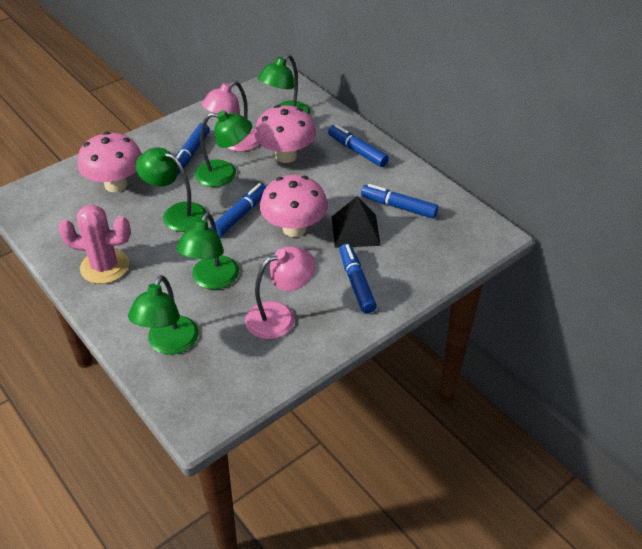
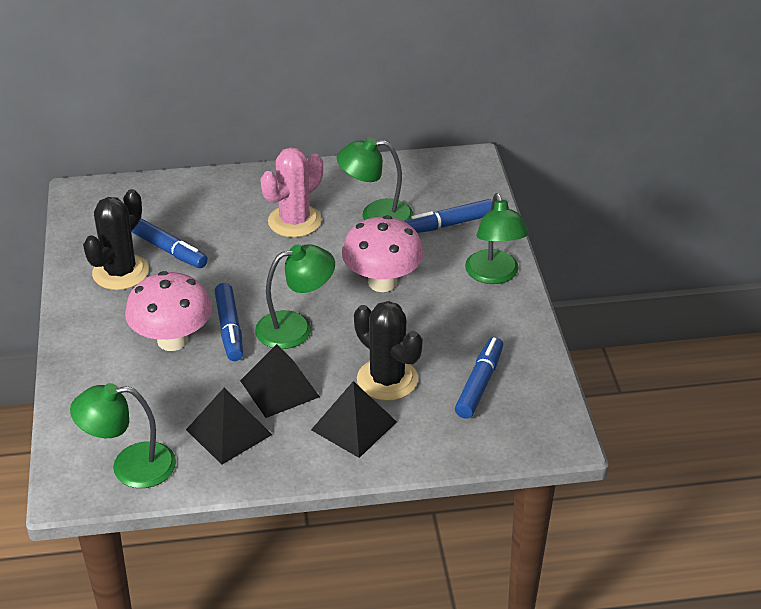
black cactus: none = 0 -> [83,189,149,290] [354,301,423,401] = 2
black pyramid: [332,196,381,248] = 1 -> [186,387,272,465] [240,344,320,418] [311,381,397,458] = 3
blue marker: [175,123,210,174] [210,183,267,237] [328,125,389,167] [339,244,377,313] [361,184,438,219] = 5 -> [131,218,208,268] [215,283,243,361] [404,199,492,233] [455,337,503,419] = 4
green lamp: [128,275,199,355] [136,148,207,232] [176,212,239,290] [195,110,252,187] [258,54,311,115] = 5 -> [70,383,176,488] [255,244,335,349] [337,137,413,221] [465,193,529,284] = 4
pink lamp: [202,80,259,152] [245,246,315,339] = 2 -> none = 0
pink mushroom: [78,132,142,192] [254,105,316,163] [260,175,328,237] = 3 -> [125,271,212,351] [342,215,424,292] = 2

